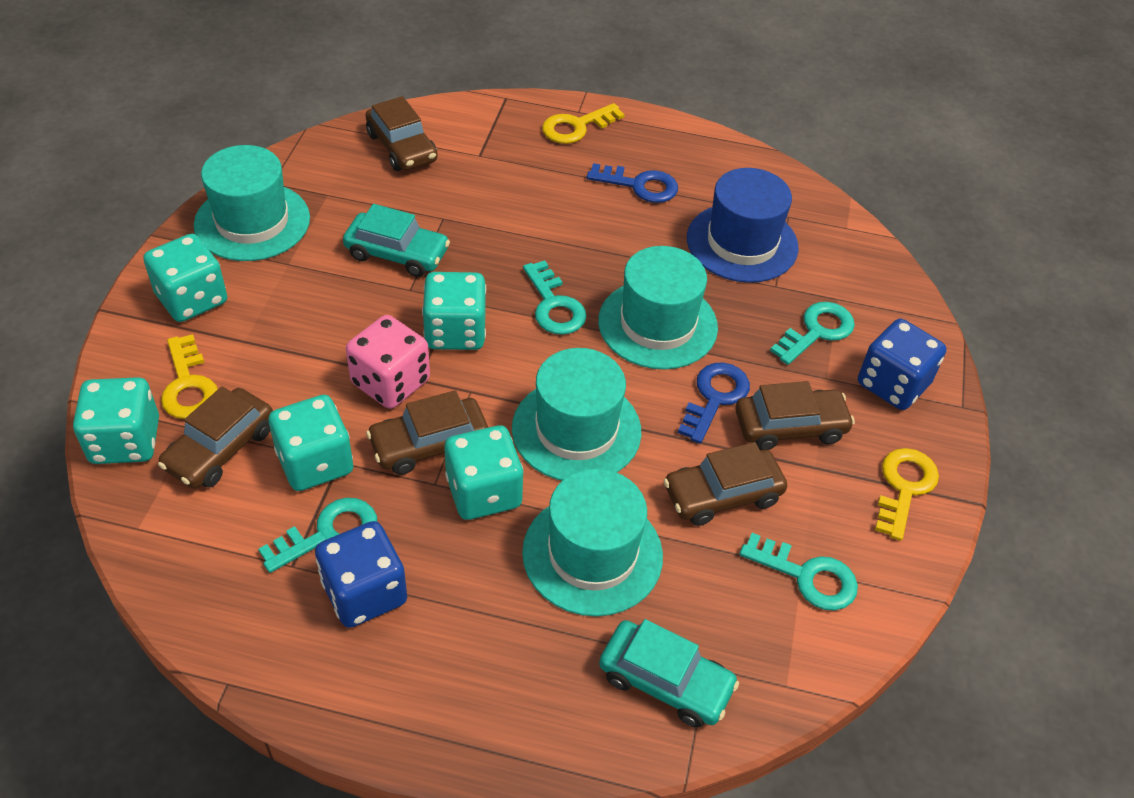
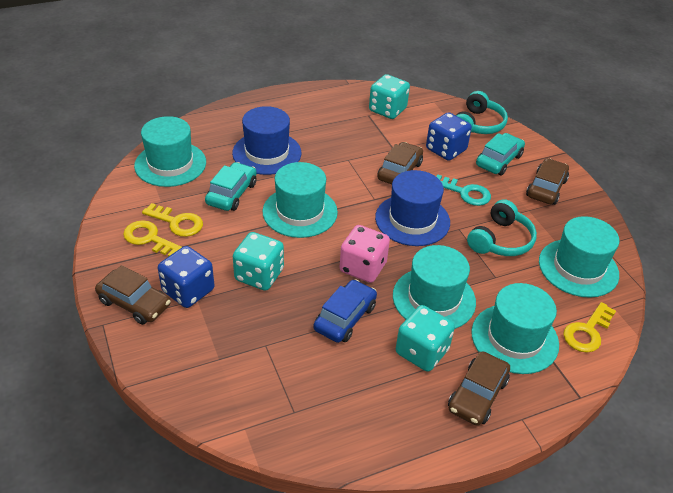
blue car: none = 0 -> [313,279,377,343] = 1
blue hat: [687,168,799,283] = 1 -> [232,106,301,175] [375,170,450,246] = 2
blue key: [587,163,678,203] [678,363,750,444] = 2 -> none = 0
brown car: [158,386,273,488] [366,96,438,171] [366,390,489,475] [663,442,787,526] [735,381,855,450] = 5 -> [95,265,171,325] [377,142,423,184] [448,352,510,426] [526,158,569,205] = 4
turquoise dice: [73,377,159,464] [143,234,227,322] [269,395,353,491] [422,272,486,350] [444,425,523,520] = 5 -> [233,232,284,291] [369,74,410,119] [396,305,455,372] = 3
turquoise hat: [194,145,310,261] [512,348,641,481] [522,469,663,616] [598,246,718,369] = 4 -> [134,116,206,187] [262,162,338,238] [393,245,476,329] [471,283,559,374] [539,216,619,298] = 5
turquoise headphones: none = 0 -> [456,91,508,134] [467,199,537,256] = 2
turquoise key: [258,498,377,573] [523,261,587,335] [740,533,858,611] [770,302,855,365] = 4 -> [436,174,491,206] = 1

